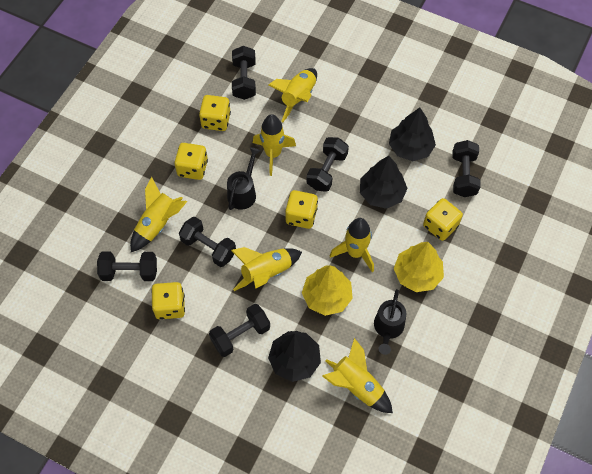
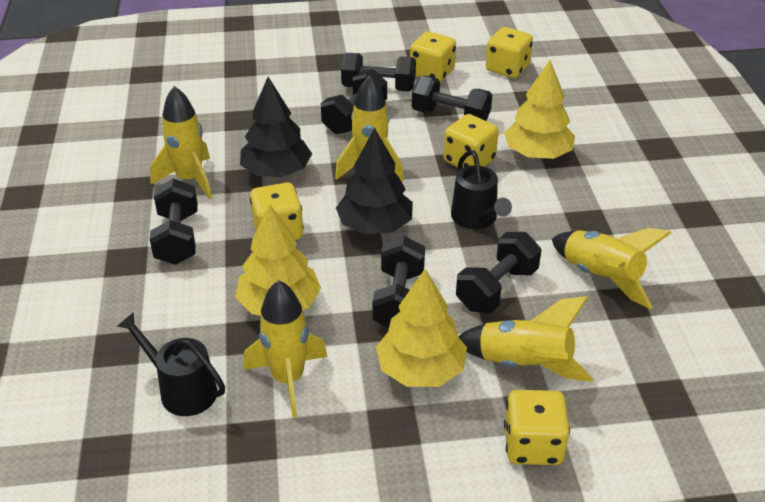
black tree: [268,331,321,382] [360,156,408,209] [389,108,436,161] = 3 -> [240,77,312,177] [336,128,413,235] = 2
yellow rocket: [130,177,187,252] [231,247,302,291] [253,114,296,176] [268,68,317,122] [322,338,393,413] [330,218,374,272] = 6 -> [150,86,212,199] [243,280,328,418] [335,75,404,182] [458,296,593,382] [552,228,672,309] = 5
yellow tree: [302,265,353,316] [394,242,444,292] = 2 -> [235,204,321,315] [376,269,467,387] [504,60,575,159] = 3

